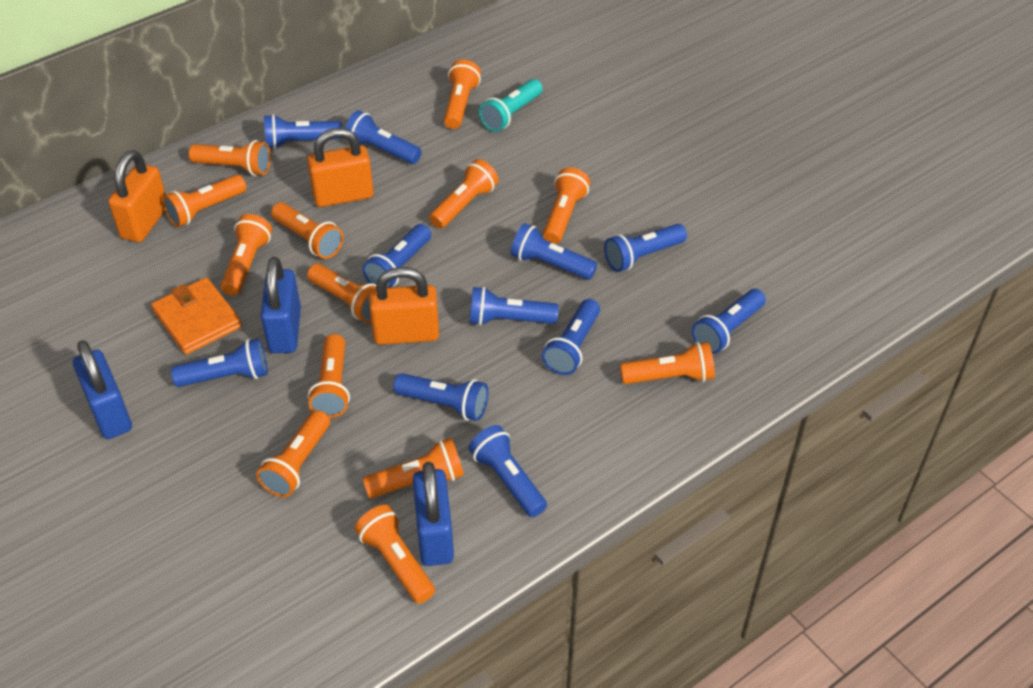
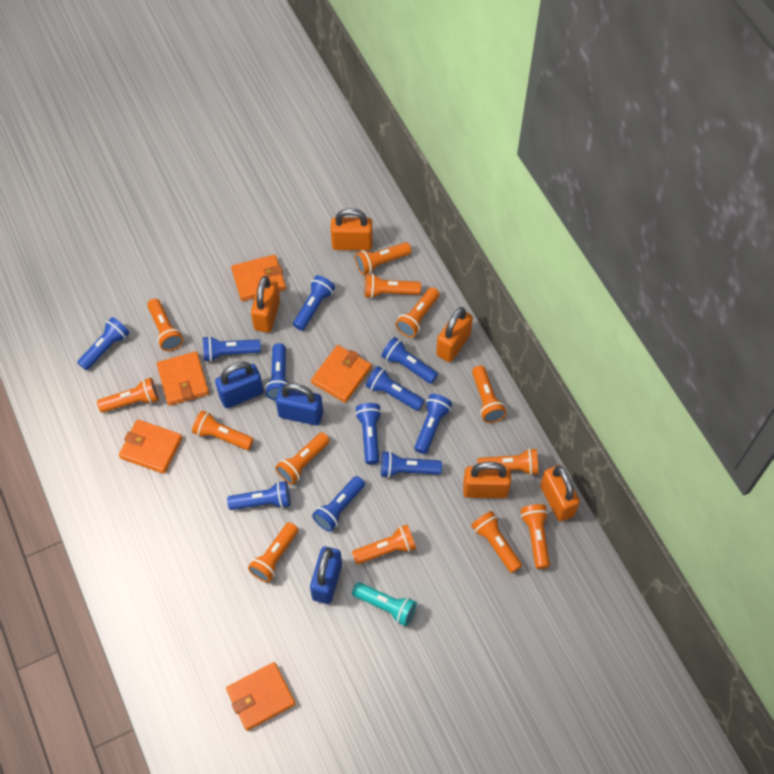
orange padlock: [108,150,166,242] [307,128,374,207] [369,267,439,345] = 3 -> [251,276,280,333] [331,208,373,251] [436,307,473,362] [463,462,511,498] [540,465,580,522] = 5
orange wallet: [151,277,242,355] = 1 -> [119,419,182,474] [157,351,209,406] [226,662,296,731] [231,254,286,301] [311,345,372,403] = 5

